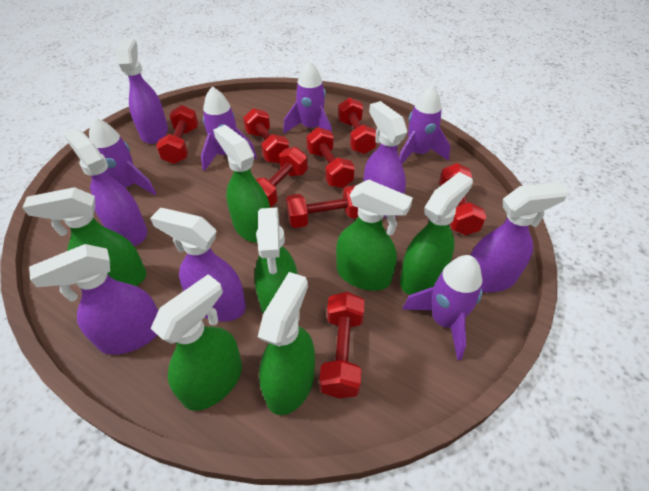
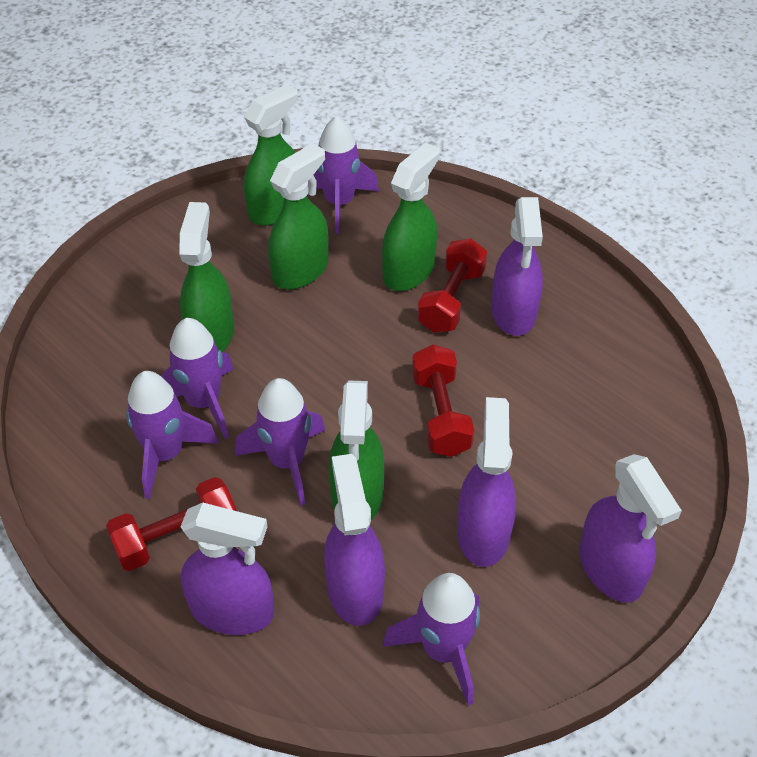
green spray bottle: [22,187,147,286] [151,274,242,411] [213,125,270,243] [255,207,297,313] [258,272,315,415] [336,179,413,291] [400,172,473,295] = 7 -> [179,202,234,352] [244,84,298,226] [268,143,329,290] [329,380,385,520] [382,143,440,291] = 5
purple spray bottle: [29,244,158,355] [64,129,147,246] [117,39,168,144] [150,208,246,321] [363,101,407,218] [471,182,568,292] = 6 -> [180,503,274,635] [324,454,385,626] [457,397,516,567] [491,197,543,336] [579,454,682,603] = 5
red dumbbell: [156,105,198,164] [243,108,289,164] [256,147,308,207] [286,185,358,228] [306,127,355,188] [319,292,365,398] [338,98,377,154] [439,163,486,235] = 8 -> [106,477,236,571] [412,344,474,457] [417,238,487,333] = 3

